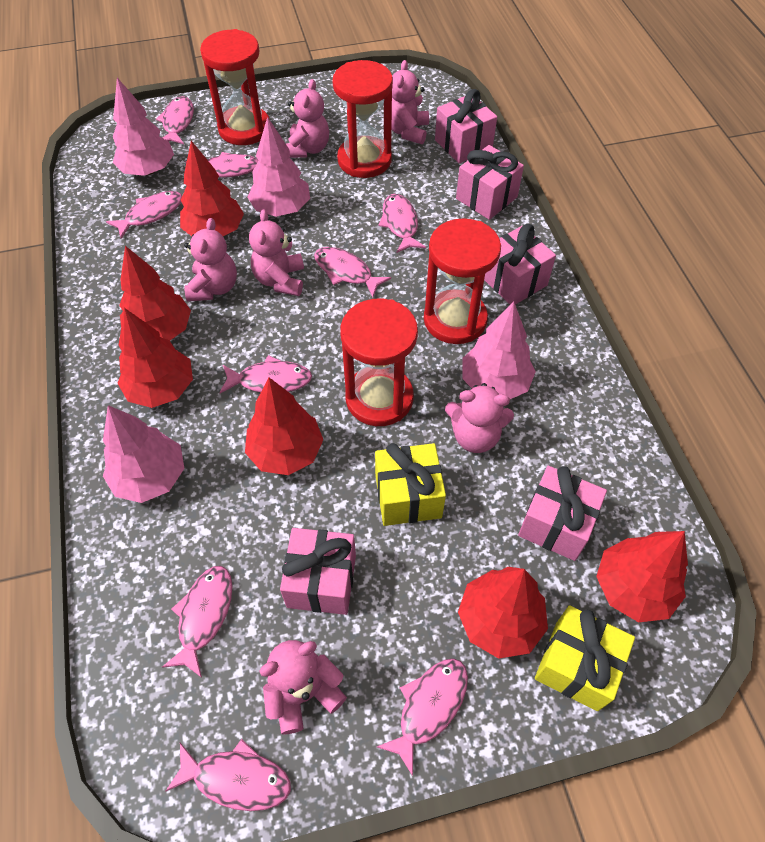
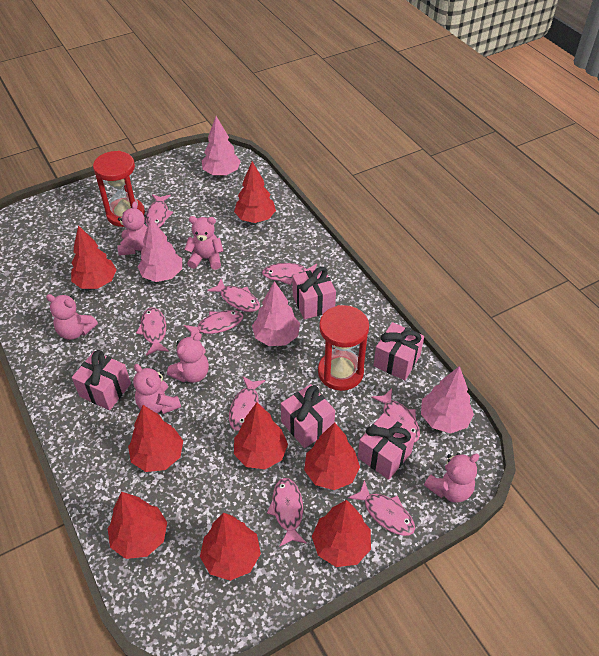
red hourglass: [200,29,270,145] [332,60,393,178] [340,298,418,426] [424,218,501,344] = 4 -> [93,151,145,227] [318,305,369,391] = 2
red tree: [117,308,193,408] [119,246,191,340] [180,141,244,236] [245,377,323,475] [458,567,548,659] [596,531,688,622] = 6 -> [71,225,117,289] [108,492,167,559] [128,405,183,472] [200,513,261,581] [234,161,276,223] [234,402,288,469] [304,422,360,490] [312,500,371,567] = 8
yellow gift: [375,443,446,526] [535,605,635,711] = 2 -> none = 0

